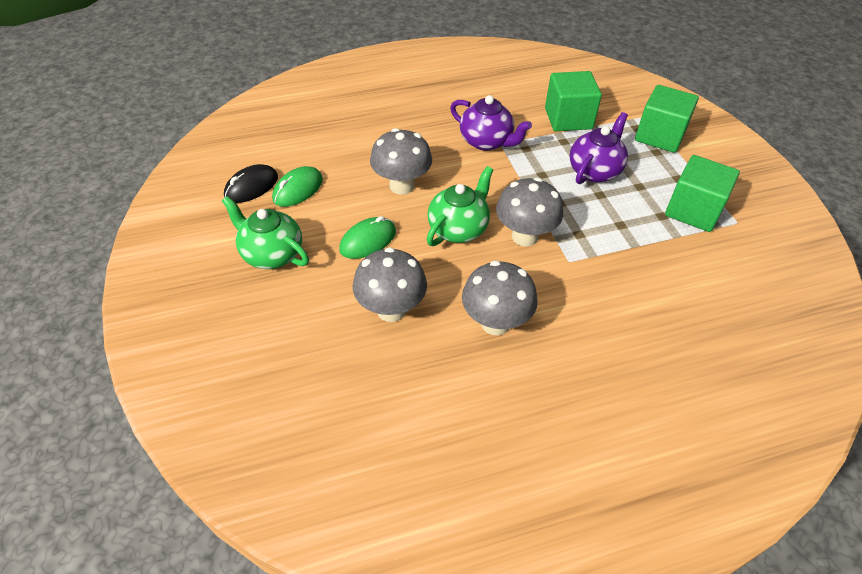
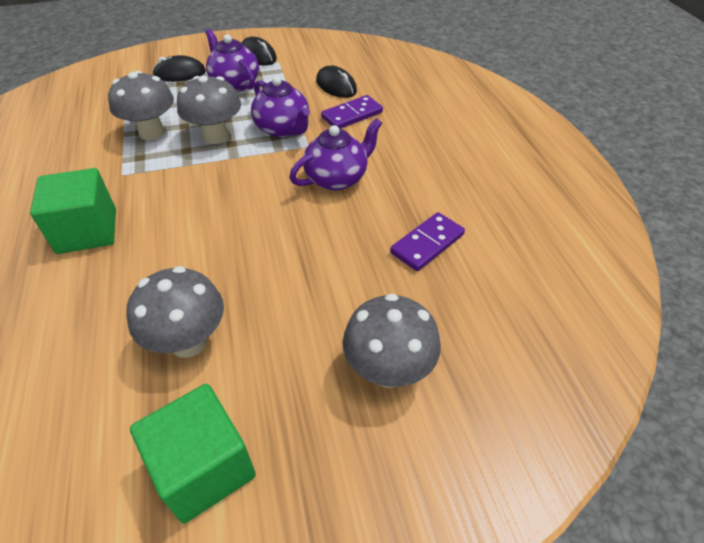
black mouse: [224,164,278,203] = 1 -> [152,55,206,82] [241,37,277,66] [316,66,357,98] = 3
green cube: [545,71,602,131] [635,85,699,153] [665,155,740,232] = 3 -> [30,168,116,254] [130,384,256,524] = 2
green mouse: [272,166,323,207] [339,216,396,259] = 2 -> none = 0
green teapot: [222,196,309,269] [427,166,493,246] = 2 -> none = 0
purple domino: none = 0 -> [321,95,383,129] [390,212,465,271] = 2
purple teapot: [450,95,532,151] [569,112,628,184] = 2 -> [205,29,259,92] [251,76,310,138] [289,118,382,191] = 3

